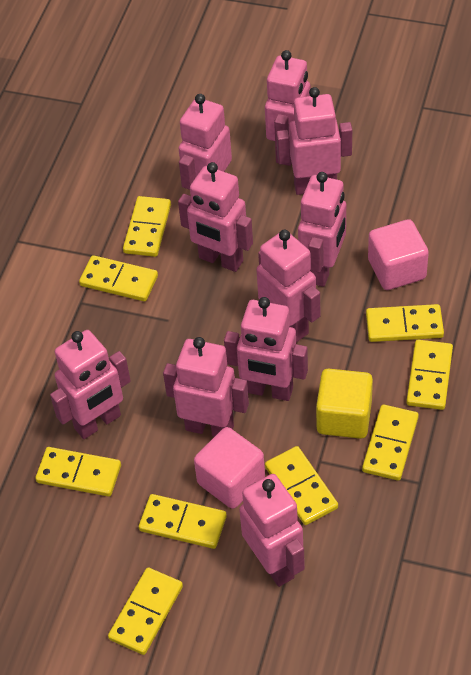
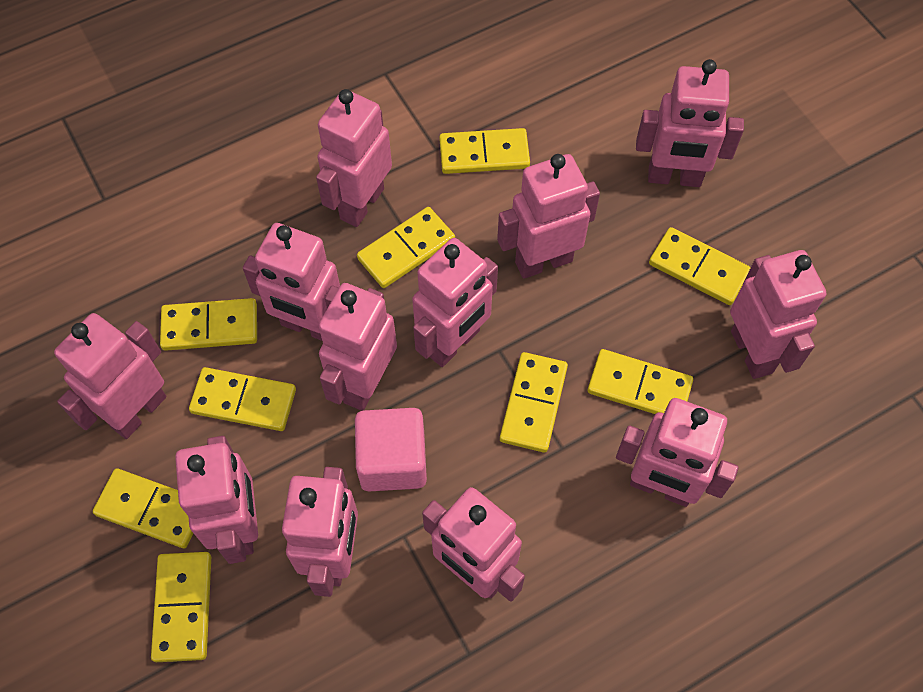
pink cube: [194,427,265,509] [368,219,429,290] = 2 -> [355,408,427,492] = 1
pink robot: [50,330,131,439] [163,337,249,437] [178,94,232,190] [178,162,253,272] [224,297,308,401] [239,474,305,587] [256,230,320,342] [265,50,310,166] [276,87,352,195] [298,172,346,287] = 10 -> [54,313,166,439] [175,436,258,564] [243,223,340,341] [282,467,358,597] [316,89,392,227] [319,283,397,411] [412,238,498,367] [422,487,525,602] [497,154,600,279] [616,398,739,507] [636,59,744,187] [730,250,827,379] = 12
yellow cube: [316,368,373,439] = 1 -> none = 0

